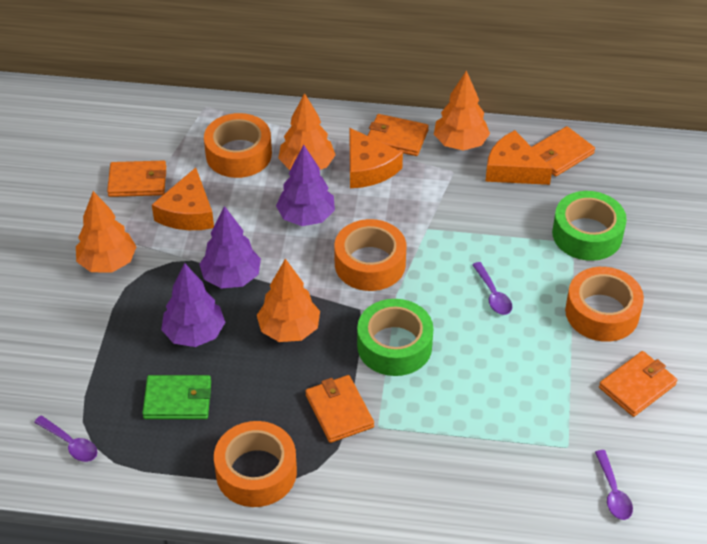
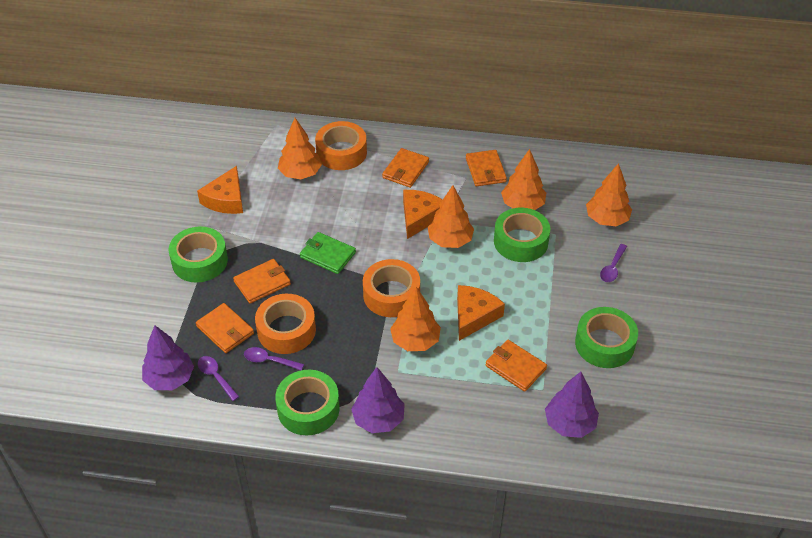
green tape: [357,299,433,376] [552,191,627,261] = 2 -> [169,226,228,282] [275,370,340,435] [494,208,550,262] [575,307,638,368] = 4
orange tape: [204,113,272,178] [214,421,297,507] [334,219,406,291] [565,267,644,342] = 4 -> [255,294,316,354] [315,121,367,170] [363,259,420,317] = 3
orange tree: [76,191,137,272] [257,259,320,342] [278,93,335,170] [434,70,490,151] = 4 -> [278,118,322,179] [390,287,441,351] [428,185,474,248] [501,149,546,210] [586,163,632,226] = 5

